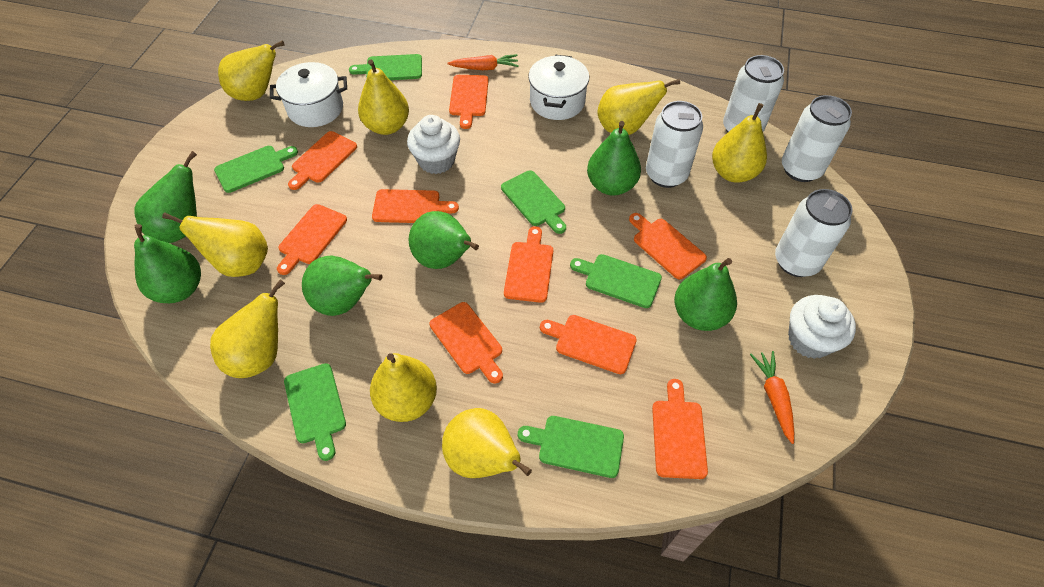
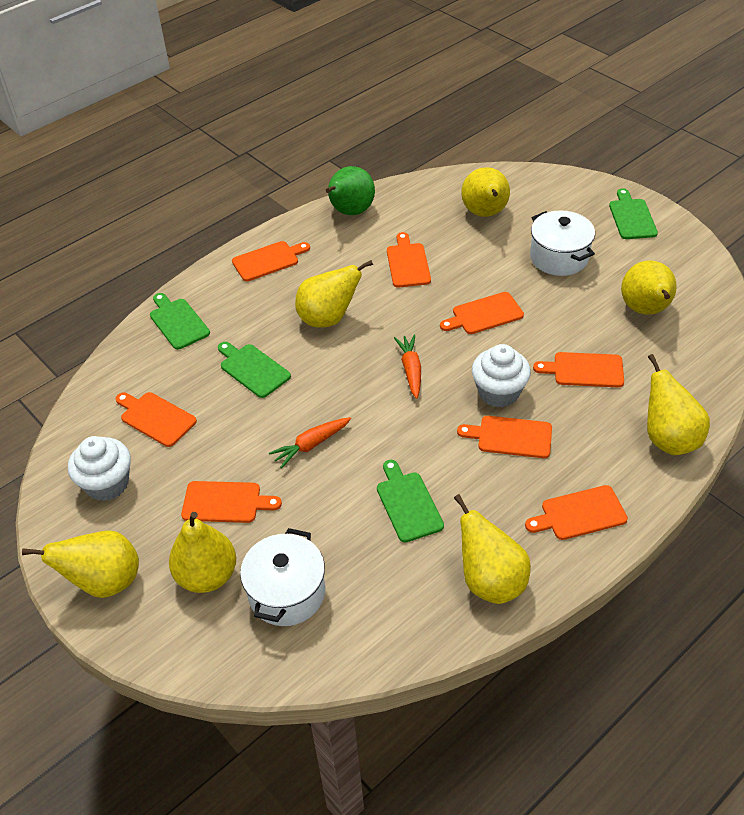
green cutting board: [214,146,298,193] [284,363,346,461] [349,54,422,80] [501,170,566,234] [518,416,624,478] [570,254,662,308] = 6 -> [150,293,210,350] [218,342,291,398] [377,460,444,542] [609,188,658,239] = 4
green pear: [134,151,197,243] [134,224,201,303] [302,256,382,316] [409,211,479,269] [587,121,641,196] [674,258,737,331] = 6 -> [326,166,375,215] = 1
orange cutting board: [277,204,347,275] [288,131,357,190] [372,189,459,223] [430,302,503,383] [449,75,489,129] [504,226,553,303] [540,315,637,374] [629,213,707,279] [652,379,708,479] = 9 -> [116,392,197,447] [181,481,282,523] [232,241,310,281] [387,232,431,287] [440,292,524,334] [457,416,552,458] [525,485,628,540] [533,352,624,387] = 8
white can: [646,101,703,188] [723,55,784,133] [775,189,853,277] [782,95,852,182] = 4 -> none = 0
yellow pear: [162,213,268,277] [210,279,285,378] [218,41,285,101] [358,59,409,135] [370,353,437,422] [442,408,532,478] [597,79,680,135] [712,103,767,183] = 8 -> [22,530,139,598] [169,512,236,593] [295,260,373,328] [454,494,531,604] [461,167,510,217] [621,260,677,315] [647,354,710,455] = 7

